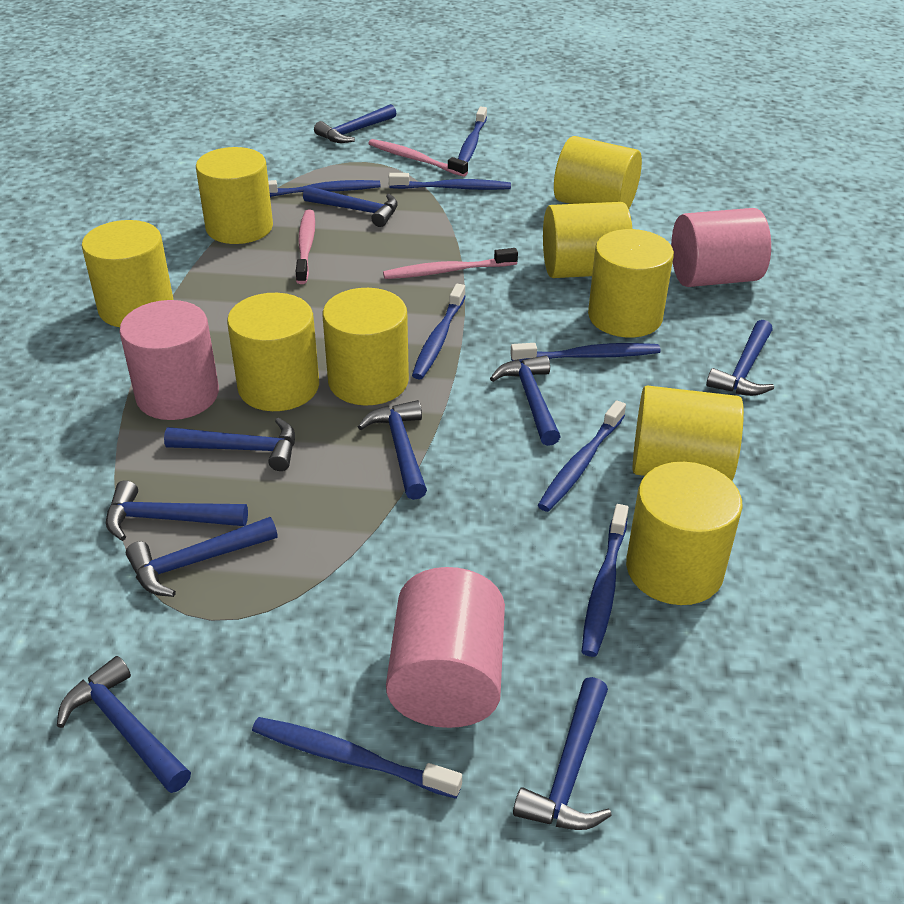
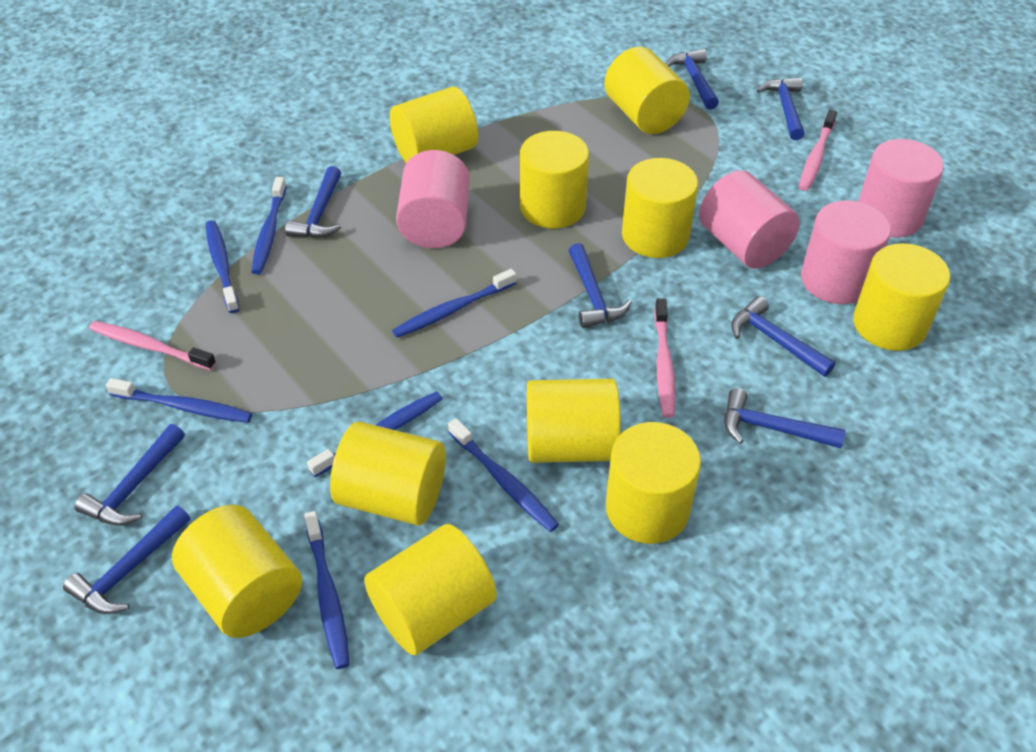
blue hammer: [57,656,191,793] [106,480,248,541] [126,517,277,597] [164,418,295,471] [303,186,398,227] [314,104,396,143] [358,400,427,500] [490,355,561,446] [513,677,612,830] [706,320,774,396] = 10 -> [63,505,190,614] [75,424,185,526] [285,166,341,238] [568,243,632,328] [666,49,719,110] [724,388,846,448] [731,296,835,377] [757,77,805,140] = 8
blue toothbrush: [252,717,462,799] [268,180,380,197] [389,173,511,190] [412,284,466,379] [458,107,487,162] [510,343,661,363] [538,400,626,512] [582,504,629,657] = 8 -> [106,378,252,423] [206,220,239,313] [251,177,287,274] [304,511,350,669] [307,392,442,477] [392,269,516,338] [448,418,559,532] = 7
pink cylinder: [119,300,219,420] [386,567,505,728] [671,208,771,287] = 3 -> [396,150,470,248] [699,170,800,269] [801,200,891,304] [858,139,944,238] = 4
yellow cylinder: [82,220,174,327] [196,147,273,244] [227,293,319,411] [323,288,409,406] [543,202,632,278] [554,136,642,209] [588,229,674,338] [626,462,743,605] [633,385,744,481] = 9 -> [172,505,302,638] [330,422,446,525] [364,524,497,656] [390,86,478,163] [520,131,589,228] [527,379,621,463] [604,47,690,134] [606,422,701,544] [622,158,698,258] [853,243,950,351] = 10

